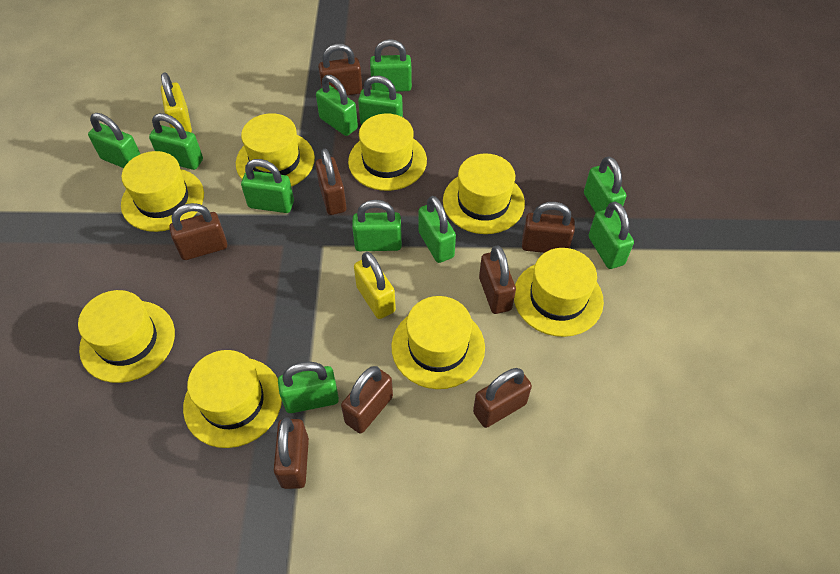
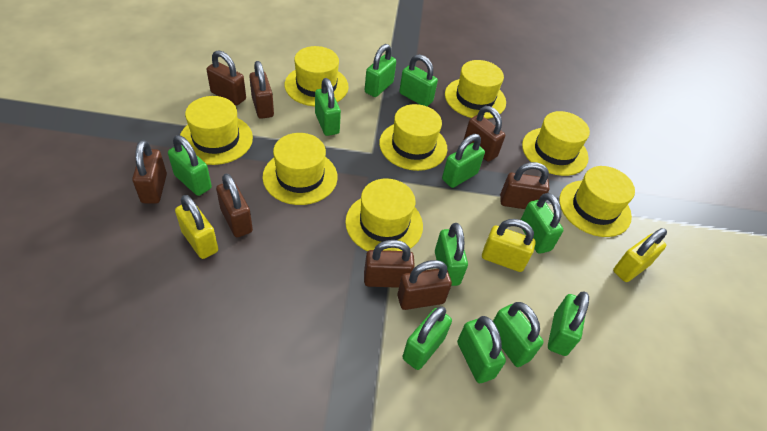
yellow padlock: [161,72,192,132] [354,252,396,319] = 2 -> [175,195,218,259] [482,219,536,272] [613,228,667,282] = 3

